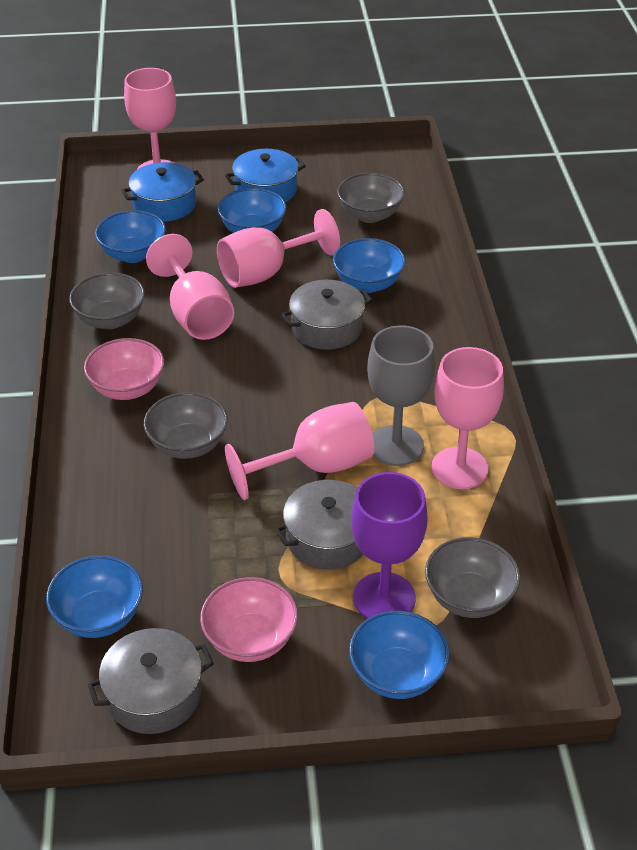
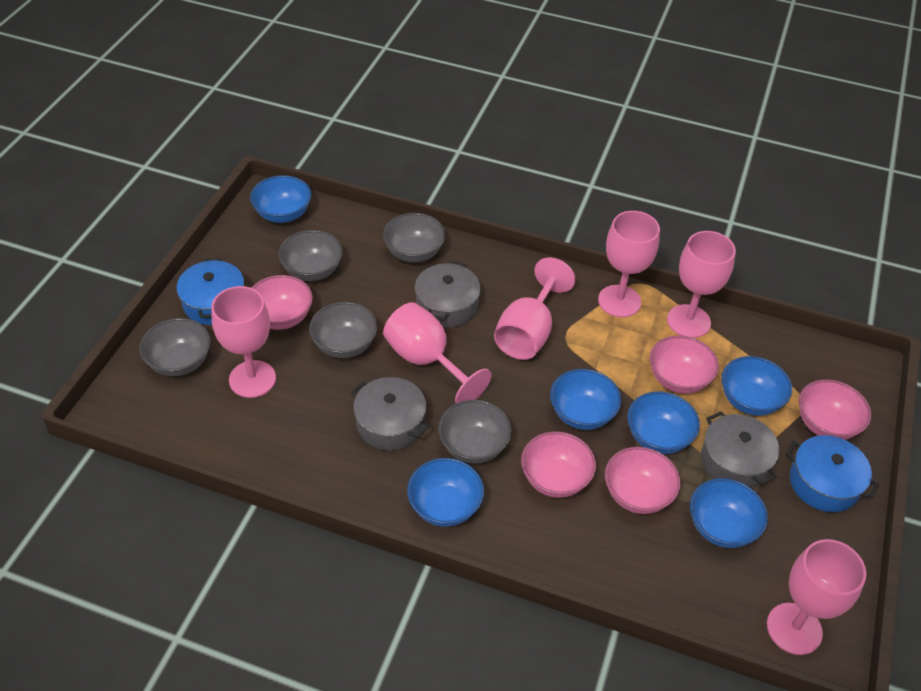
blue bowl: [46,555,143,638] [95,210,166,263] [218,188,286,233] [333,238,406,293] [349,611,450,699] = 5 -> [250,175,311,223] [407,458,484,527] [550,369,621,430] [627,391,700,454] [690,478,768,548] [722,356,792,416] = 6
grey bowl: [69,273,145,329] [144,392,228,459] [337,173,405,223] [425,537,520,618] = 4 -> [140,318,210,376] [278,230,343,281] [309,302,377,358] [383,213,445,263] [438,400,512,464] = 5
grey goblet: [367,325,435,466] = 1 -> none = 0
pink bowl: [84,338,164,400] [200,577,298,662] = 2 -> [251,275,313,330] [521,431,596,498] [605,447,681,514] [650,336,719,394] [799,379,871,440] = 5
pink goblet: [124,68,176,170] [146,234,234,340] [217,209,340,288] [225,402,374,500] [432,347,504,489] = 5 -> [211,286,276,398] [383,302,492,404] [494,258,575,360] [598,211,660,317] [667,231,736,338] [767,539,866,655] = 6
purple goblet: [351,472,427,619] = 1 -> none = 0

